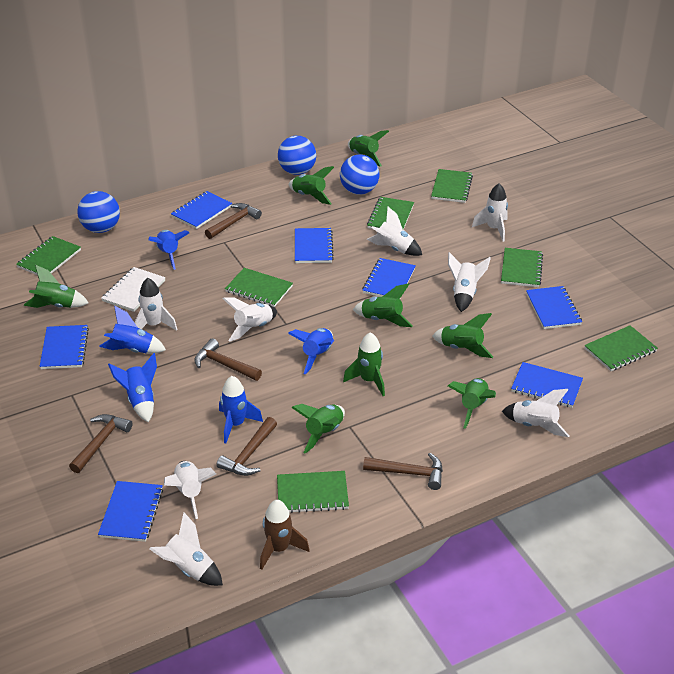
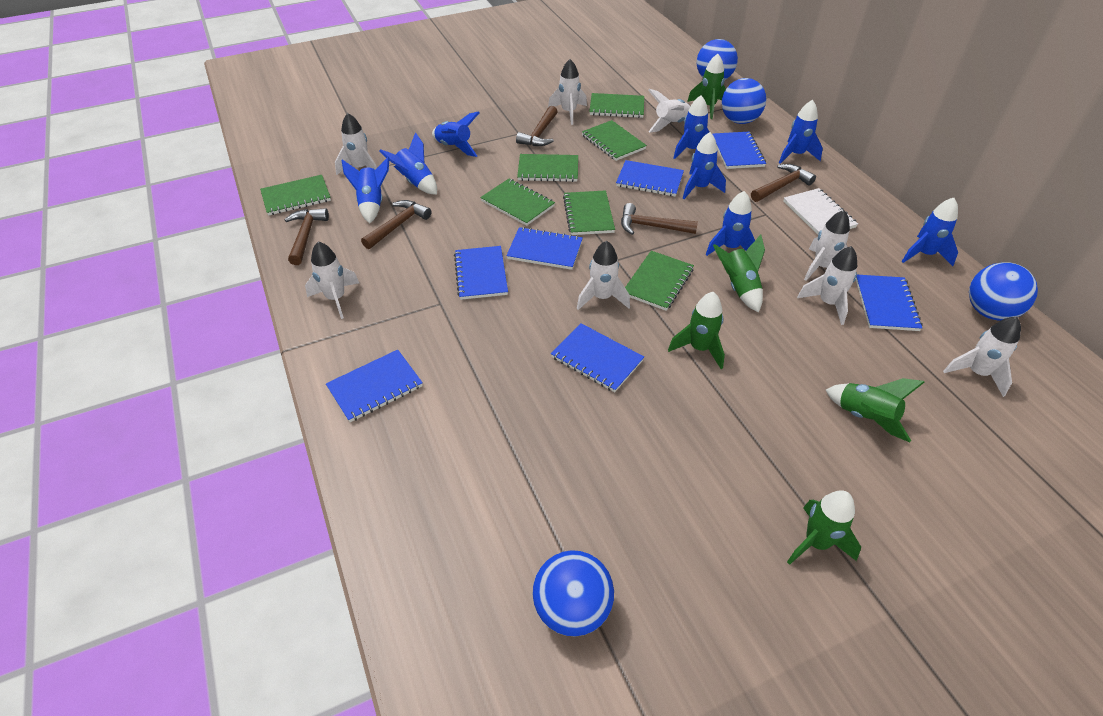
blue ball: [77,191,120,233] [278,136,316,175] [340,154,379,195] = 3 -> [533,550,614,636] [697,39,738,80] [722,78,766,124] [969,262,1038,321] = 4
blue rocket: [99,306,166,353] [108,353,157,423] [148,230,189,270] [219,376,263,443] [288,328,334,375] = 5 -> [342,157,390,224] [379,132,437,195] [432,112,479,157] [673,95,709,159] [682,132,726,199] [706,191,755,256] [779,100,823,164] [902,198,958,266] = 8
brown rocket: [260,500,310,570] = 1 -> none = 0
green rocket: [24,265,88,308] [289,166,334,205] [291,404,345,454] [343,332,385,396] [348,130,389,167] [353,284,413,327] [432,313,493,358] [448,378,496,429] = 8 -> [668,292,725,369] [687,54,726,119] [713,235,765,312] [787,490,861,565] [826,378,925,442] = 5

